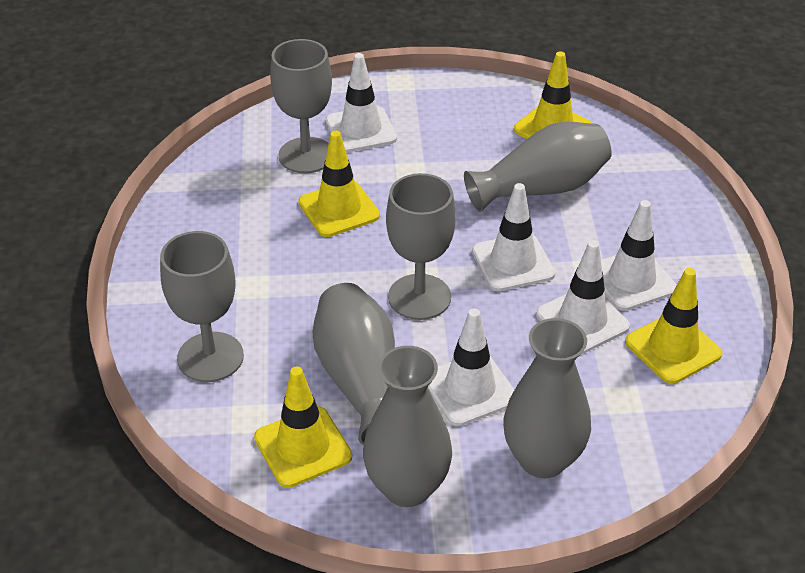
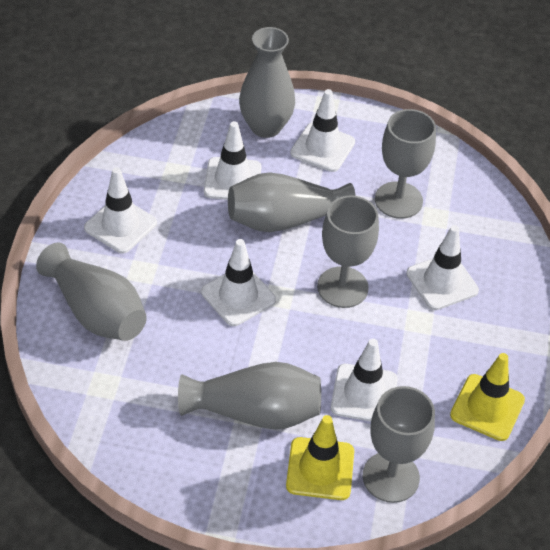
white traffic cone: [326,53,397,153] [428,308,515,426] [472,183,555,291] [536,240,630,354] [601,200,677,311] = 5 -> [84,167,157,254] [201,239,276,326] [204,121,262,200] [290,89,355,172] [331,339,398,422] [406,225,479,310] = 6
yellow traffic cone: [254,367,352,488] [298,131,380,237] [514,51,592,139] [625,268,722,384] = 4 -> [286,415,354,500] [450,353,525,441] = 2

